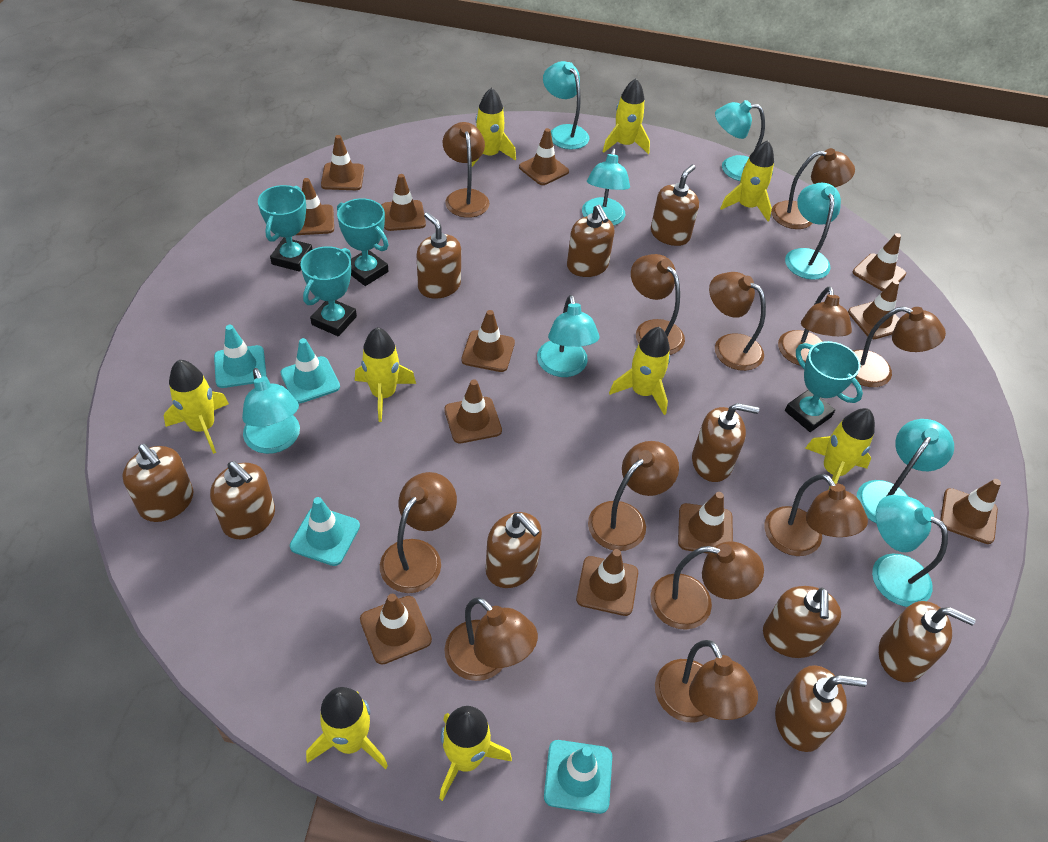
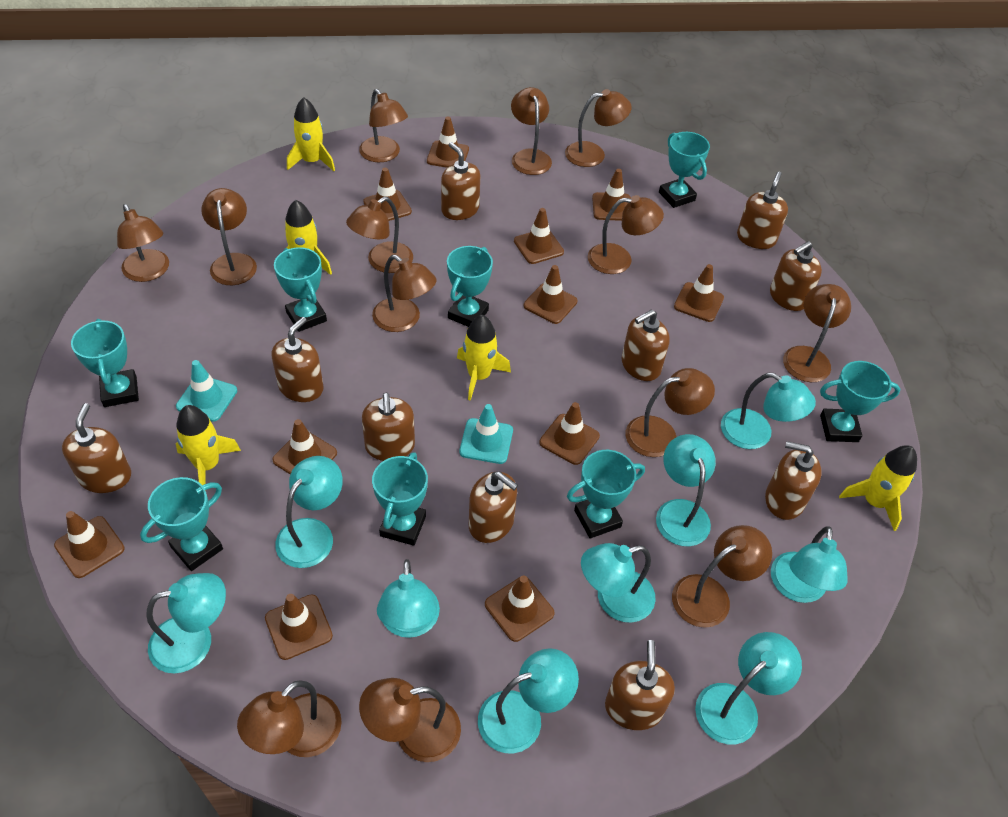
brown lamp: [380,472,457,593] [443,122,489,218] [445,597,538,681] [588,441,679,551] [631,254,685,355] [650,541,764,630] [655,640,758,723] [709,272,766,371] [764,474,868,556] [771,148,855,229] [778,286,852,366] [853,306,946,387] = 12 -> [117,204,169,282] [201,188,257,285] [237,680,342,757] [346,197,413,273] [359,89,408,162] [359,678,461,762] [372,255,436,332] [511,87,552,175] [565,89,632,167] [588,195,664,274] [625,368,715,457] [672,525,772,628] [783,284,851,382] = 13
brown traffic cone: [296,178,334,235] [321,135,364,190] [360,594,432,665] [381,174,426,231] [444,380,502,443] [461,310,515,372] [519,128,569,185] [576,549,638,616] [678,492,733,553] [848,280,899,339] [853,233,906,291] [940,479,1001,544] = 12 -> [54,511,125,578] [265,594,333,660] [272,419,337,474] [363,168,412,221] [427,117,469,168] [485,575,555,642] [514,208,564,264] [524,265,578,324] [539,402,600,465] [592,169,631,221] [674,264,724,322] = 11
turquoise lamp: [242,368,300,454] [537,295,600,377] [543,61,589,150] [582,148,630,225] [715,100,765,181] [785,183,841,280] [857,419,954,523] [872,495,948,607] = 8 -> [146,573,226,674] [275,456,343,568] [377,559,440,638] [478,648,579,754] [581,543,655,623] [656,434,716,546] [695,632,802,745] [721,373,816,449] [771,526,848,603] = 9
turquoise traffic cone: [214,325,267,388] [281,338,340,404] [290,497,360,566] [544,740,612,814] = 4 -> [176,360,237,422] [459,404,513,464] = 2
turquoise trophy: [258,185,313,272] [301,246,357,336] [337,198,388,286] [785,341,863,432] = 4 -> [71,319,139,407] [140,477,223,571] [274,247,327,332] [372,452,428,546] [447,246,493,327] [567,450,645,538] [659,132,710,208] [820,361,901,442] = 8
yellow rocket: [164,360,229,454] [306,687,388,769] [355,327,416,422] [439,706,512,801] [472,87,516,167] [602,78,650,154] [609,327,670,415] [720,140,774,222] [805,408,875,490] = 9 -> [176,405,241,491] [285,200,332,275] [287,97,335,171] [457,315,511,401] [839,445,917,531] = 5

